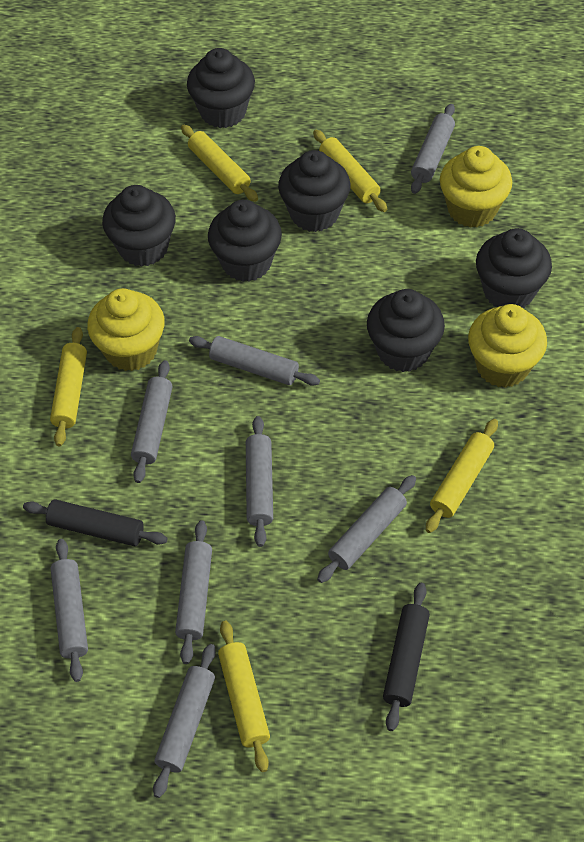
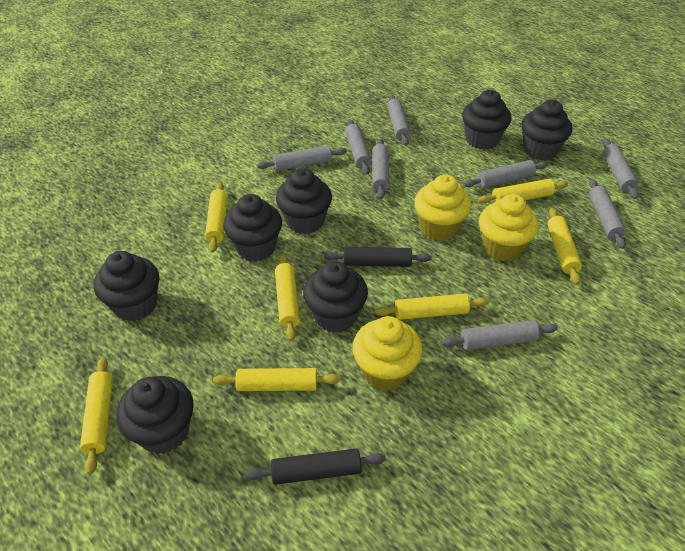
black cupcake: [102,185,176,267] [187,48,255,128] [208,200,282,282] [278,150,351,232] [367,289,445,372] [476,228,552,308] = 6 -> [94,251,159,322] [116,376,194,454] [223,194,282,261] [276,168,332,234] [303,261,368,333] [462,90,512,150] [522,100,572,161] = 7
yellow rolling pin: [50,327,87,446] [181,125,258,202] [218,621,270,772] [313,130,387,212] [426,419,498,533] = 5 -> [80,357,113,474] [205,182,228,253] [213,368,340,391] [275,253,300,341] [375,294,489,320] [478,179,568,203] [547,208,582,285] = 7

